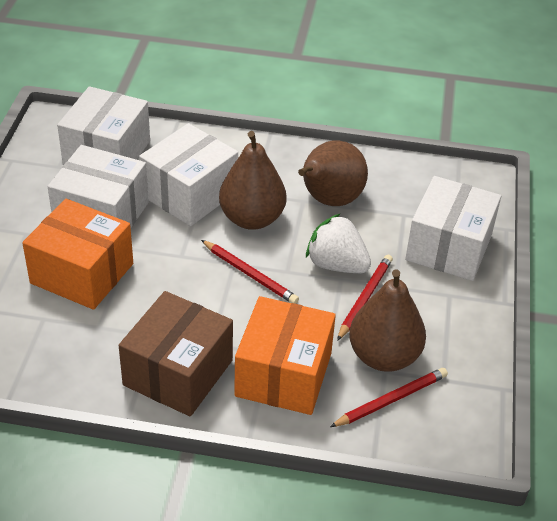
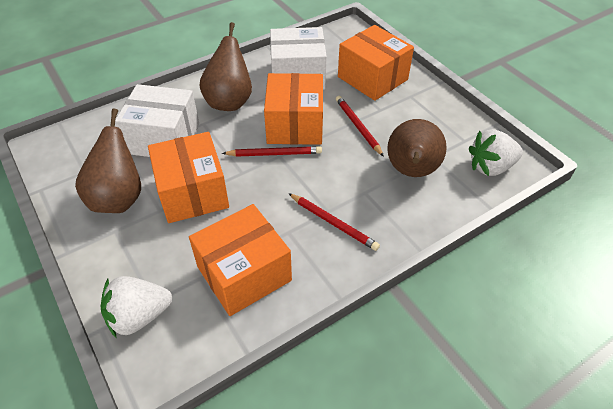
brown box: [119,291,233,417] = 1 -> none = 0
orange box: [22,199,133,310] [234,296,336,415] = 2 -> [148,132,229,223] [189,204,292,316] [264,73,323,145] [338,25,414,101] = 4
white box: [48,145,149,228] [57,86,150,165] [139,123,238,226] [405,176,501,281] = 4 -> [115,84,199,157] [270,27,327,90] = 2
white strawberry: [306,213,371,273] = 1 -> [101,276,172,337] [469,130,523,176] = 2

